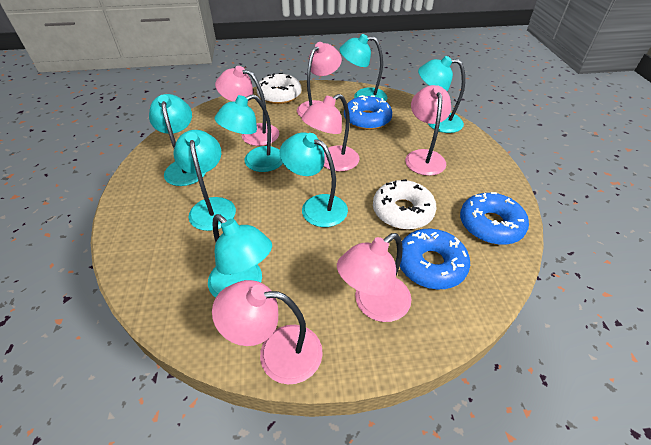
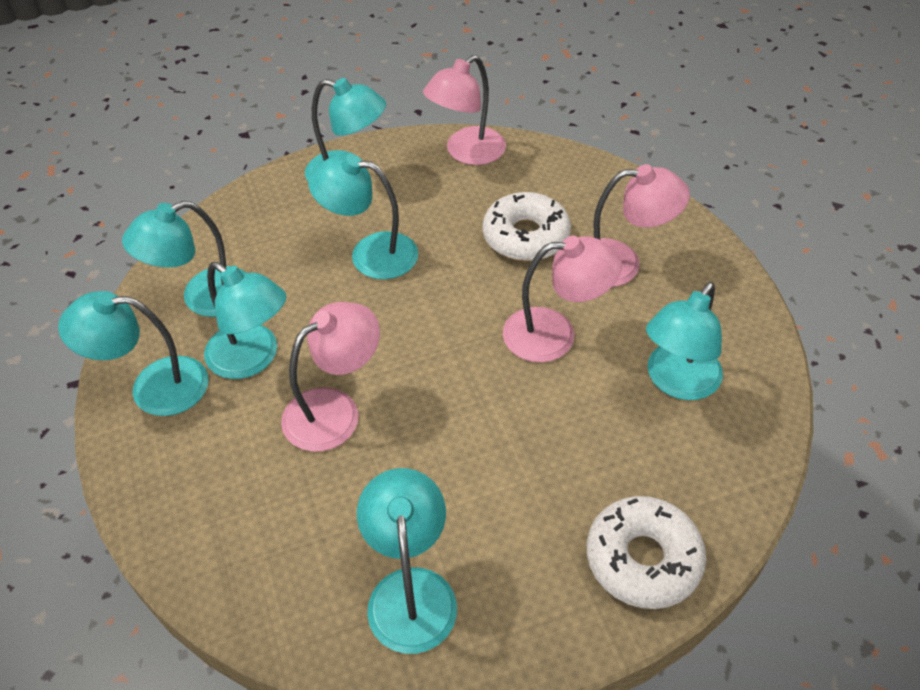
blue donut: [344,95,392,130] [400,229,470,289] [460,192,529,245] = 3 -> none = 0
pink lamp: [212,280,323,384] [215,66,279,146] [297,42,342,117] [302,94,360,171] [337,233,411,322] [405,85,451,176] = 6 -> [281,302,380,452] [423,55,506,165] [503,236,622,362] [593,164,690,287] = 4

